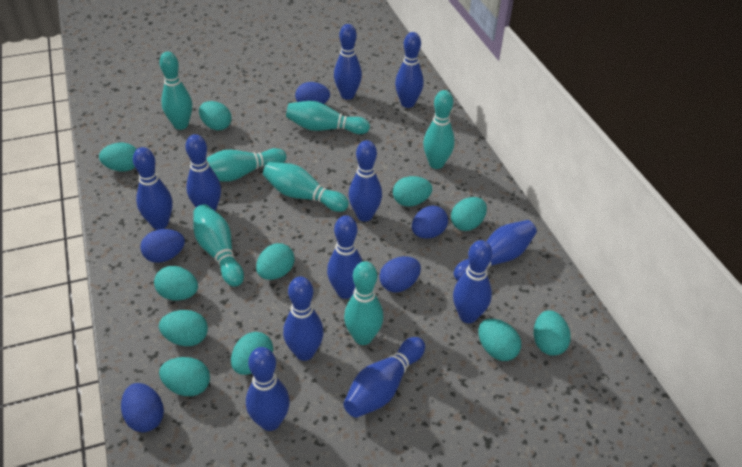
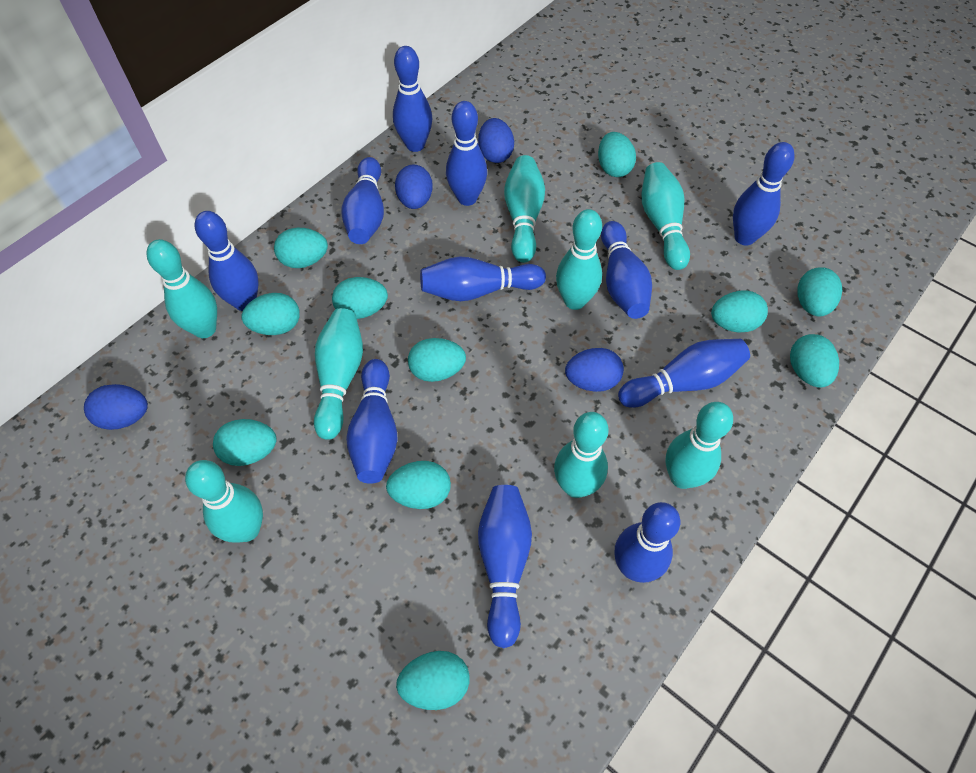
blue egg: [121,383,164,432] [140,229,185,263] [295,82,330,104] [379,256,421,292] [412,205,448,239] = 5 -> [84,384,148,430] [395,164,433,209] [478,118,514,163] [565,348,624,392] = 4
turquoise bowling pin: [159,52,192,130] [193,204,244,287] [207,148,286,182] [263,162,349,212] [286,101,370,134] [344,261,383,345] [423,90,455,169] = 7 -> [146,239,217,338] [185,460,263,543] [314,308,363,440] [504,155,545,263] [554,412,609,498] [556,209,602,310] [641,162,690,270] [666,402,733,489] = 8

